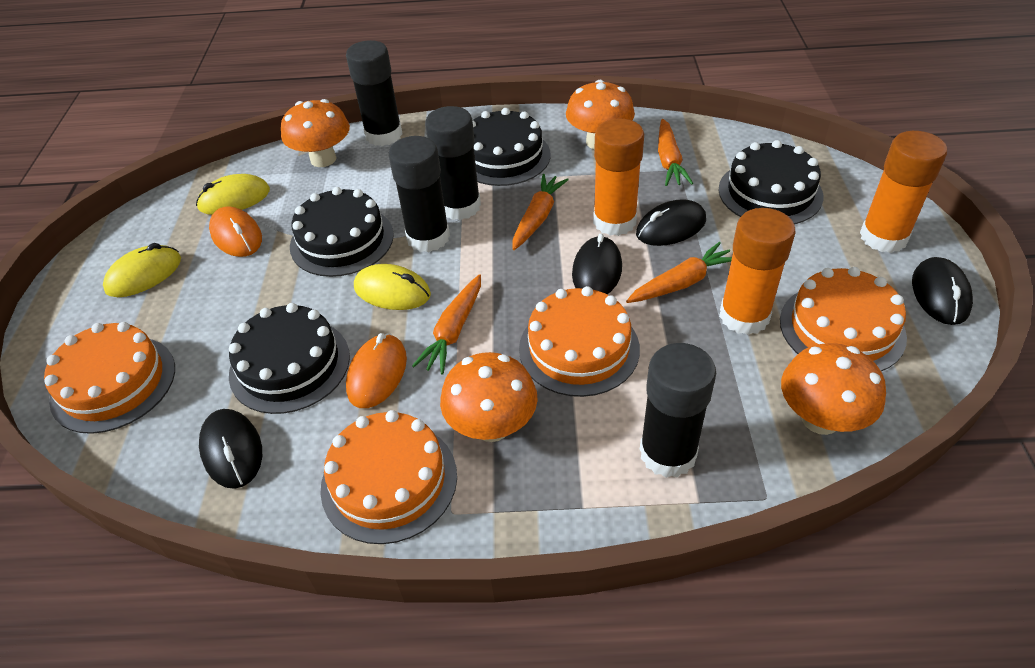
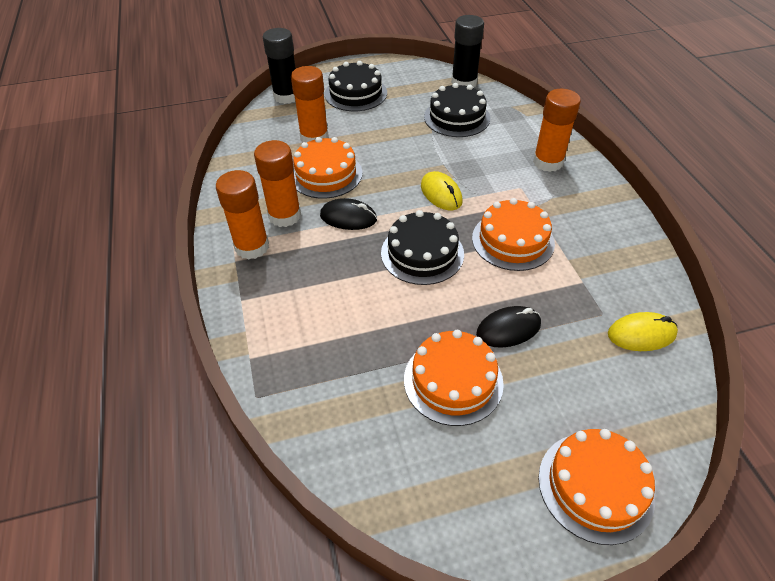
black cake: [229,303,350,414] [290,187,394,277] [472,108,551,186] [718,140,823,224] = 4 -> [325,61,387,111] [381,210,464,285] [424,83,490,137] = 3
black glue stick: [346,40,402,146] [388,136,450,252] [425,106,481,220] [640,343,716,478] = 4 -> [263,28,296,104] [451,15,484,88] = 2
black mouse: [199,409,262,489] [572,234,622,294] [636,199,706,246] [912,257,973,325] = 4 -> [320,198,377,230] [476,306,541,348] = 2
orange carrot: [412,274,481,374] [513,174,569,250] [626,242,732,303] [658,119,693,186] = 4 -> none = 0
orange glue stick: [593,118,644,236] [719,208,796,335] [860,131,947,253] = 3 -> [216,170,269,260] [254,140,301,227] [291,66,329,143] [533,89,581,172] = 4
orange mouse: [209,206,262,257] [346,333,407,408] = 2 -> none = 0
orange mushroom: [281,99,350,167] [440,352,538,442] [566,80,635,149] [781,343,886,435] = 4 -> none = 0
yellow mouse: [103,243,181,297] [196,174,270,215] [354,264,431,310] = 3 -> [421,171,463,211] [608,312,678,351] = 2

